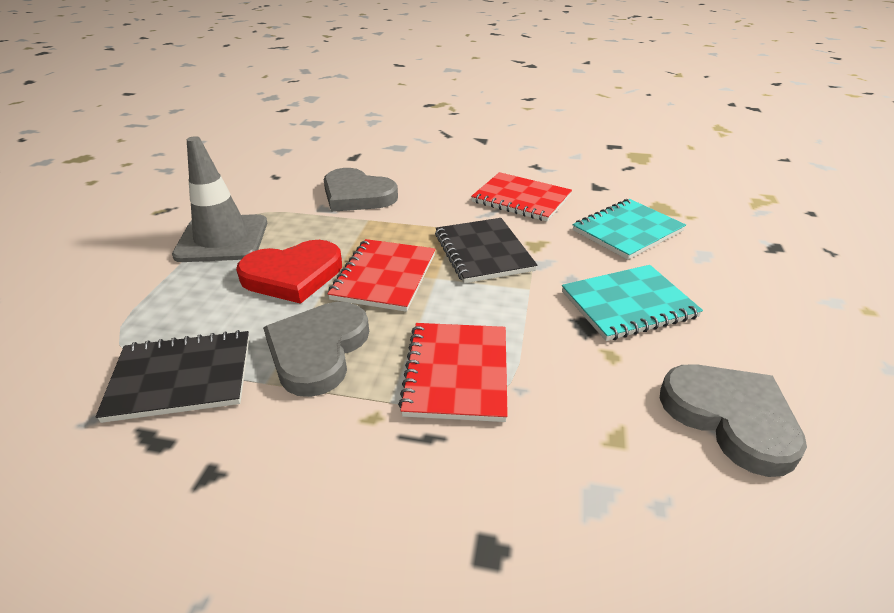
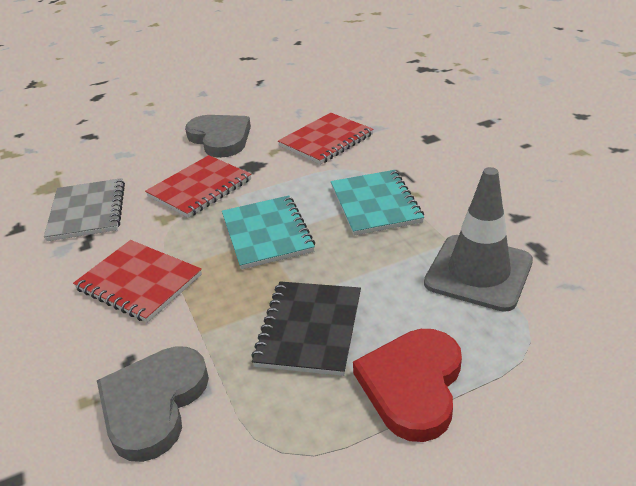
black notebook: [95,330,249,423] [435,218,537,283] = 2 -> [251,282,361,376] = 1
grey heart: [263,302,369,397] [324,168,398,212] [660,364,807,477] = 3 -> [97,346,209,462] [185,115,251,158] = 2
grey notebook: none = 0 -> [44,178,125,241] = 1

